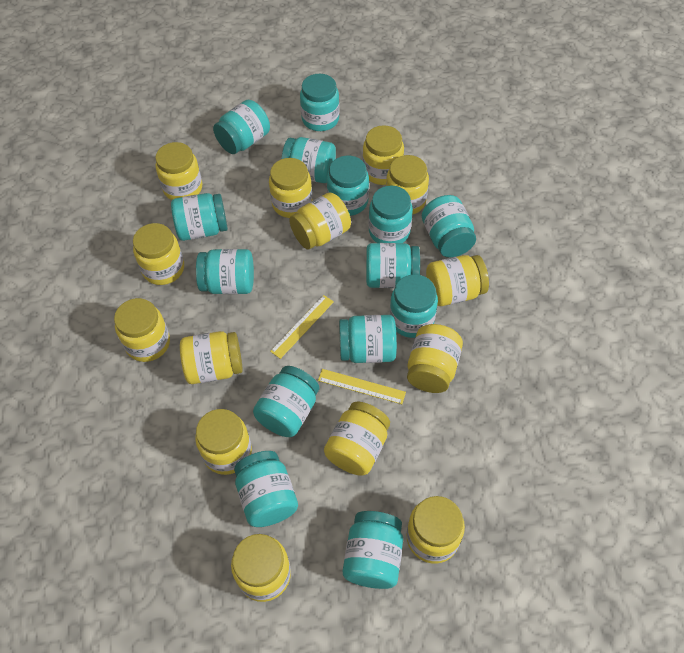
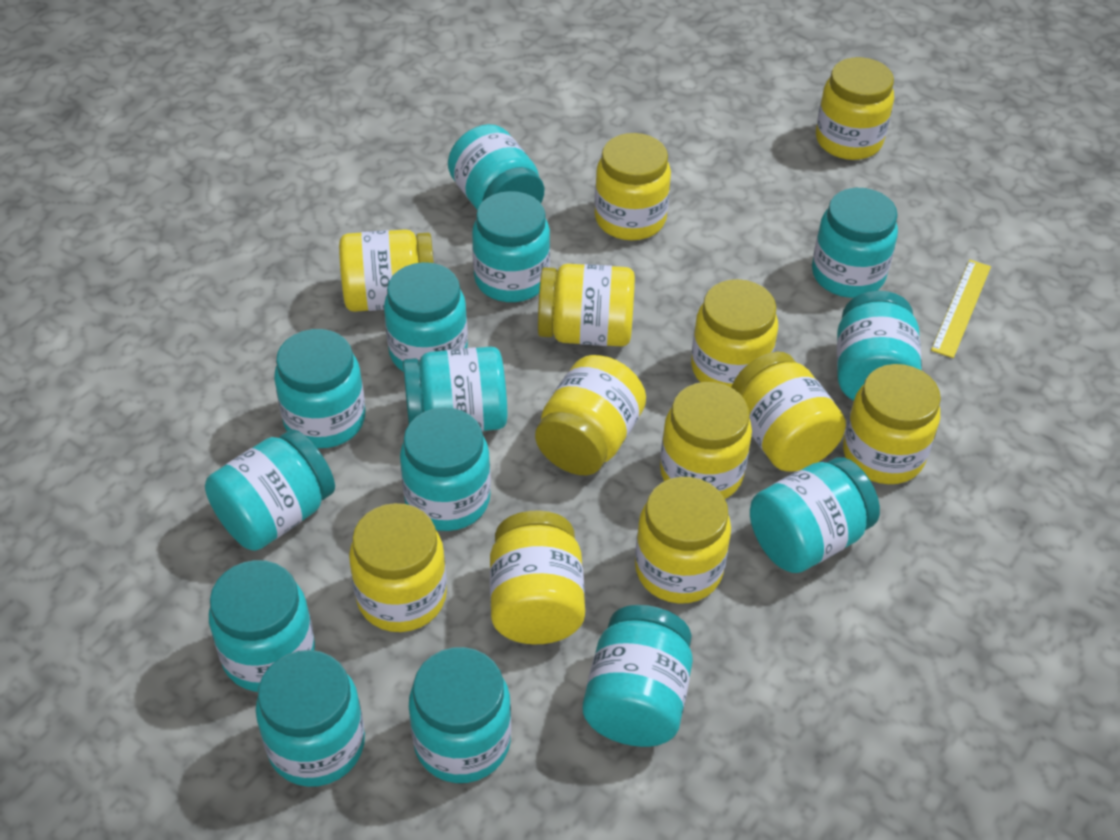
yellow jar: [114,298,170,362] [133,223,184,285] [155,142,202,200] [180,331,243,384] [195,409,252,475] [231,534,291,602] [269,158,312,218] [289,193,351,250] [324,402,390,476] [363,125,404,185] [386,155,429,215] [406,496,465,564] [407,324,463,393] [426,255,489,306] = 14 -> [339,229,434,312] [349,503,447,632] [490,510,585,644] [535,355,646,475] [538,264,635,347] [595,133,671,240] [635,477,731,604] [660,382,752,499] [691,279,778,387] [731,352,846,471] [816,57,894,160] [843,364,941,484] = 12
yellow ruler: [270,295,334,359] [318,369,406,404] = 2 -> [931,260,991,358] = 1

